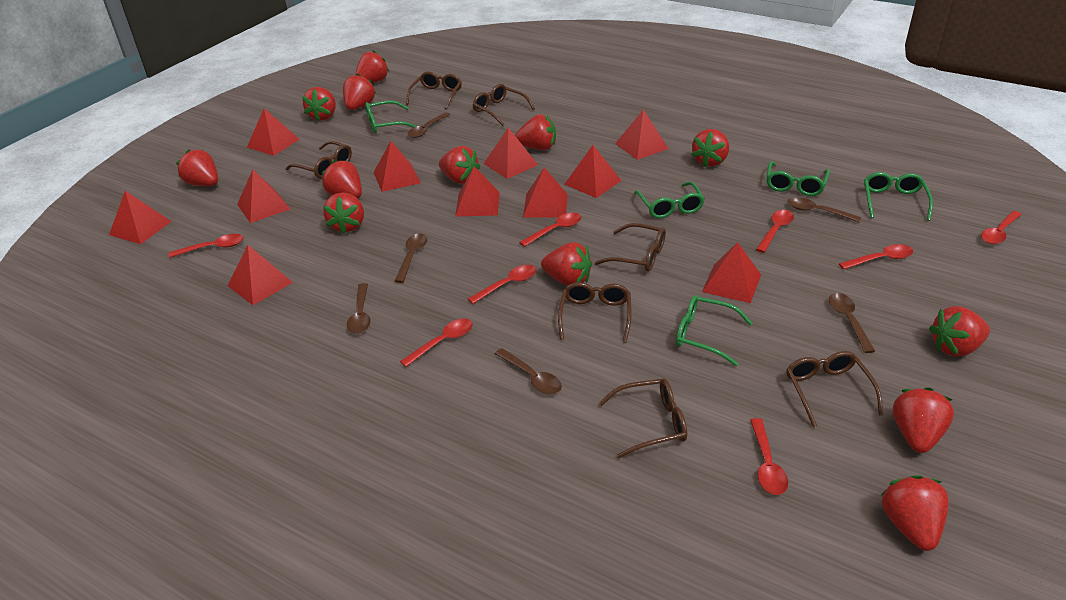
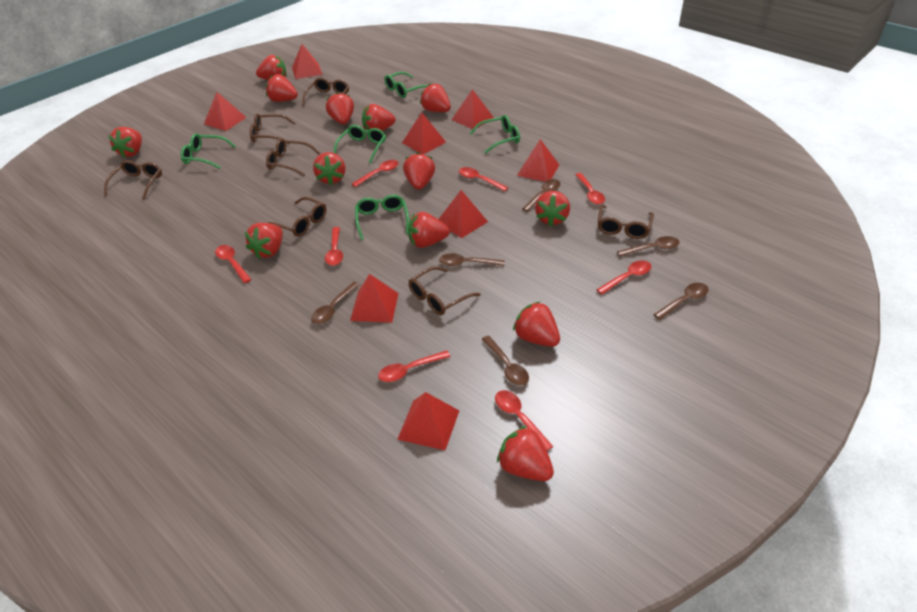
red pyramid: [109,191,172,244] [228,245,293,305] [237,170,290,223] [247,108,300,156] [374,141,421,192] [455,166,500,217] [484,128,538,179] [523,167,568,218] [564,145,621,198] [615,109,669,160] [702,242,761,303] = 11 -> [204,92,247,131] [292,44,323,79] [350,274,399,323] [397,392,459,450] [402,113,446,154] [439,190,488,238] [452,89,494,129] [517,139,559,182] = 8

